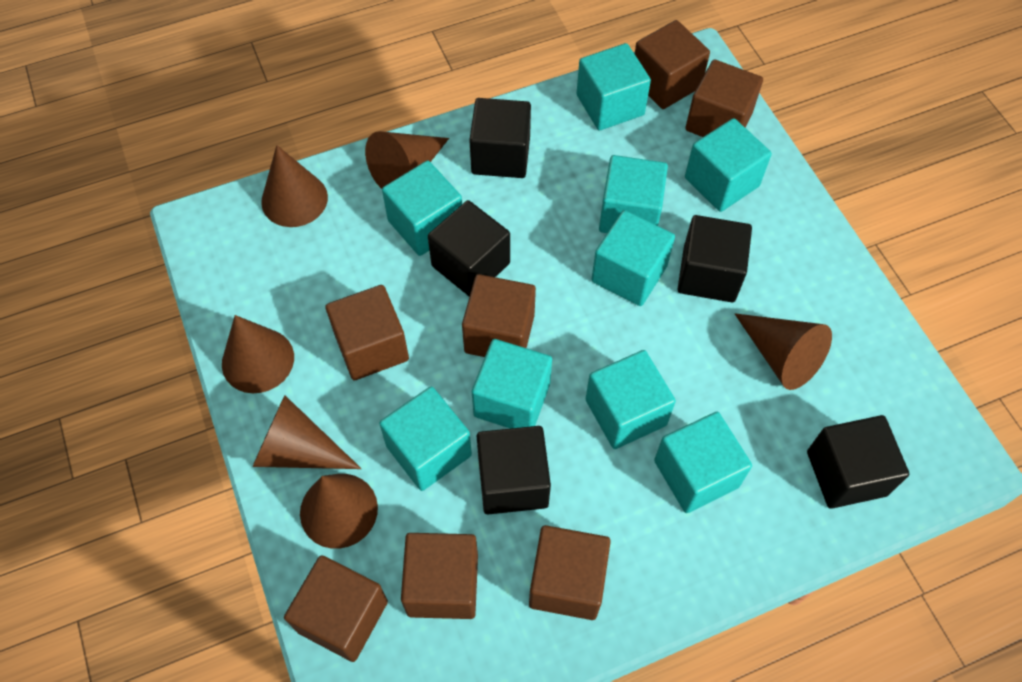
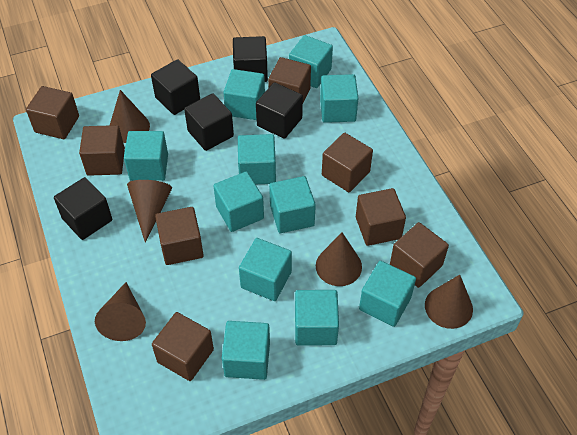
brown cone: [222,315,294,393] [252,395,362,469] [261,145,328,227] [300,474,378,549] [365,131,449,189] [735,313,832,390] = 6 -> [95,282,146,341] [110,90,150,143] [127,180,172,243] [316,232,362,286] [425,275,473,329] = 5
brown cube: [284,555,388,662] [325,285,409,380] [401,533,478,619] [462,274,536,357] [529,525,611,620] [635,20,710,109] [685,59,763,137] = 7 -> [26,86,79,139] [79,125,125,176] [152,312,214,381] [155,207,204,265] [268,57,311,103] [322,133,373,192] [356,188,406,246] [390,222,449,288] = 8
turquoise cube: [379,387,472,491] [382,161,462,256] [472,339,552,429] [576,43,651,130] [586,350,676,449] [591,210,675,306] [599,155,668,233] [654,412,752,513] [685,118,772,212] = 9 -> [124,131,168,181] [213,171,264,232] [222,321,270,380] [223,69,265,120] [238,134,276,184] [239,238,292,301] [269,176,316,233] [289,35,333,88] [295,290,339,345] [320,74,358,123] [359,261,416,327] = 11

